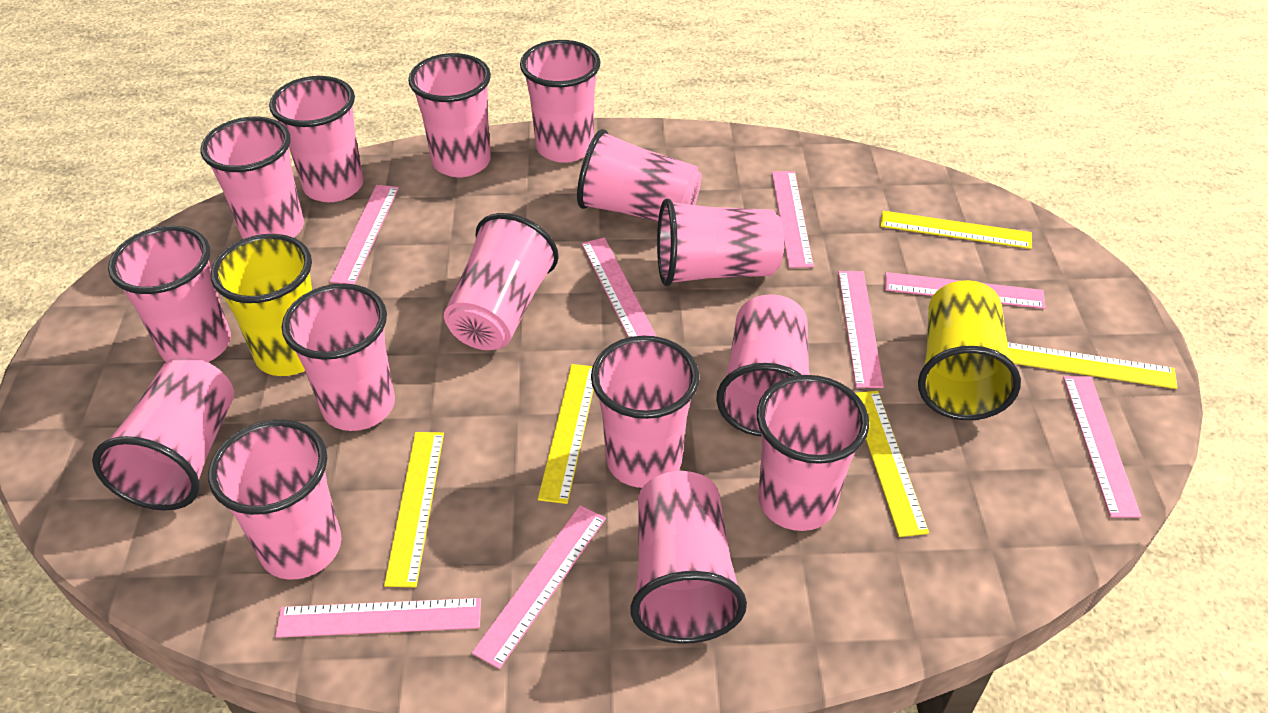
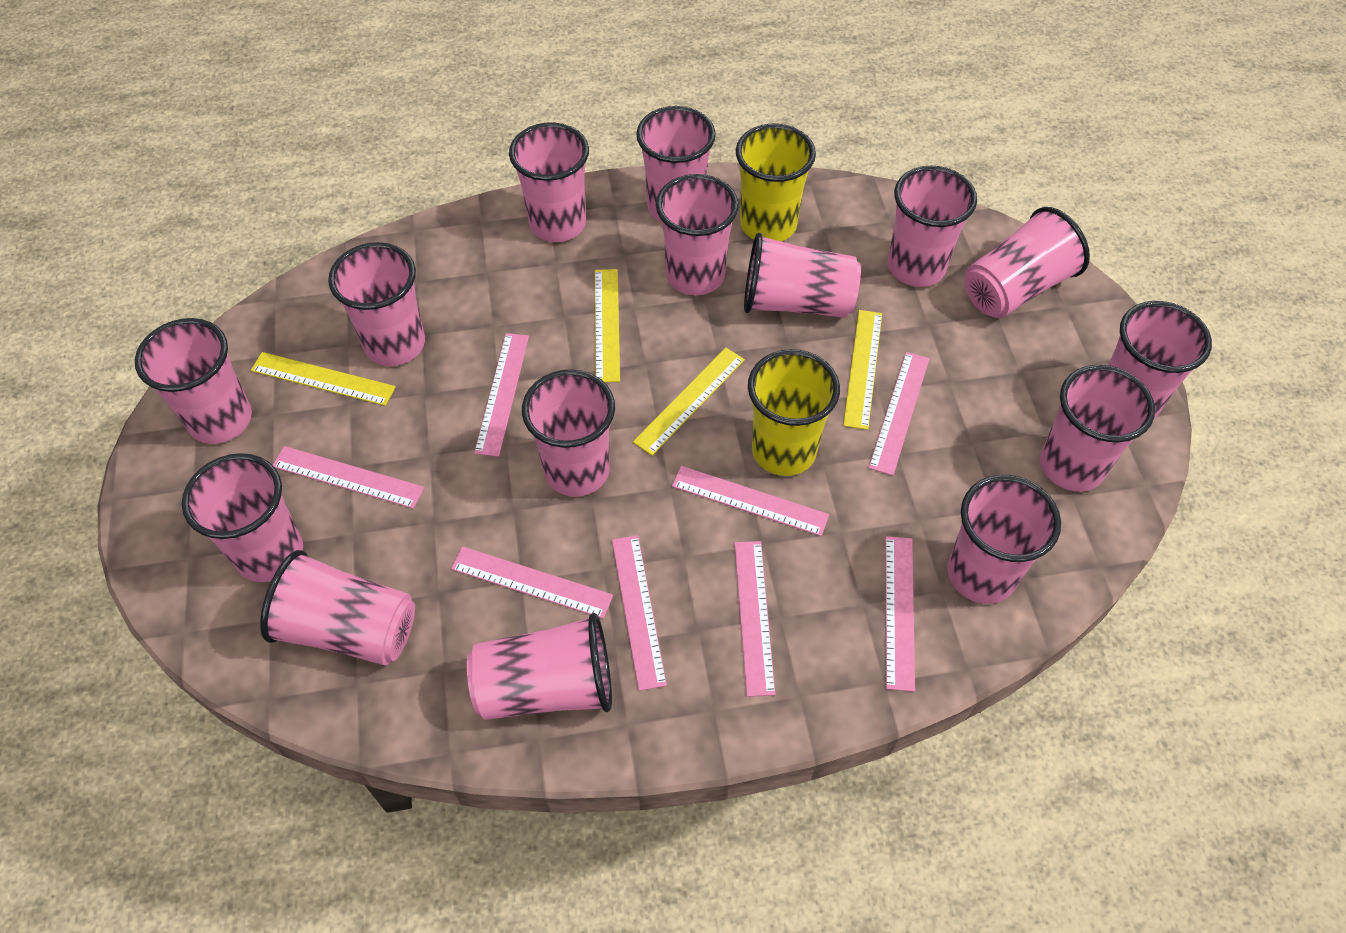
yellow ruler: [384,432,444,587] [538,364,594,504] [855,391,929,537] [881,211,1032,249] [1007,342,1178,389] = 5 -> [251,352,396,406] [595,269,620,382] [633,348,745,456] [843,310,882,430] = 4

